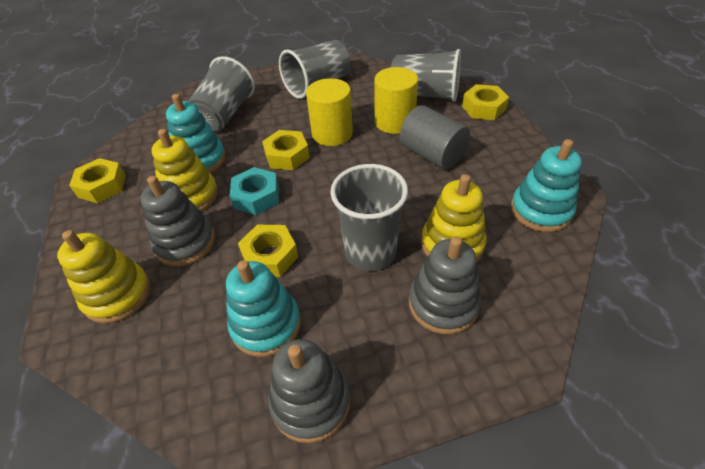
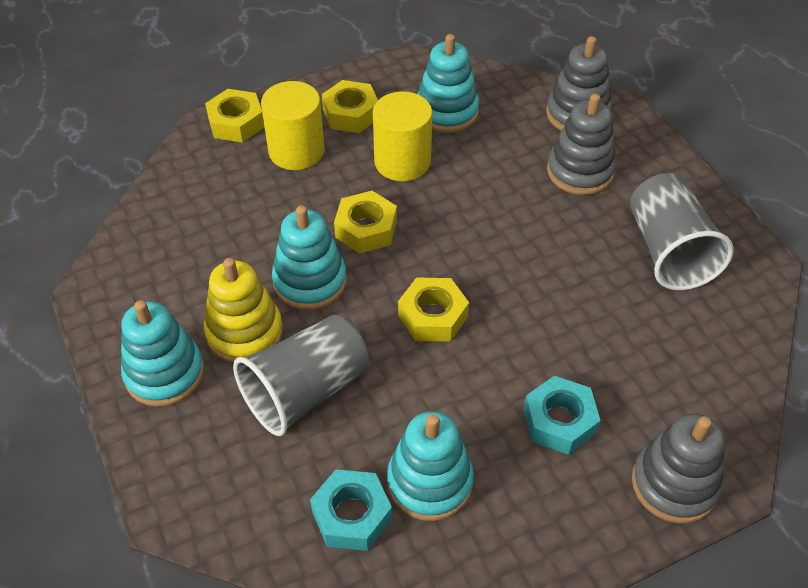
grey cup: [189,56,255,133] [279,40,350,99] [330,164,408,271] [391,49,461,102] = 4 -> [233,315,369,436] [630,173,734,290] = 2
grey cylinder: [400,105,470,169] = 1 -> none = 0
turquoise nut: [230,167,279,215] = 1 -> [310,469,392,551] [524,376,601,455] = 2
turquoise stacking toy: [166,94,226,173] [226,260,301,357] [511,139,582,232] = 3 -> [121,300,204,407] [272,206,347,310] [387,411,474,521] [418,34,479,133] = 4
yellow stacking toy: [57,230,151,323] [152,129,218,211] [421,174,487,262] = 3 -> [204,258,283,363] = 1

